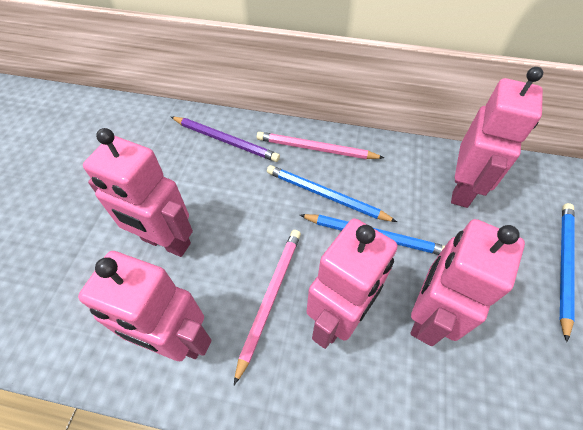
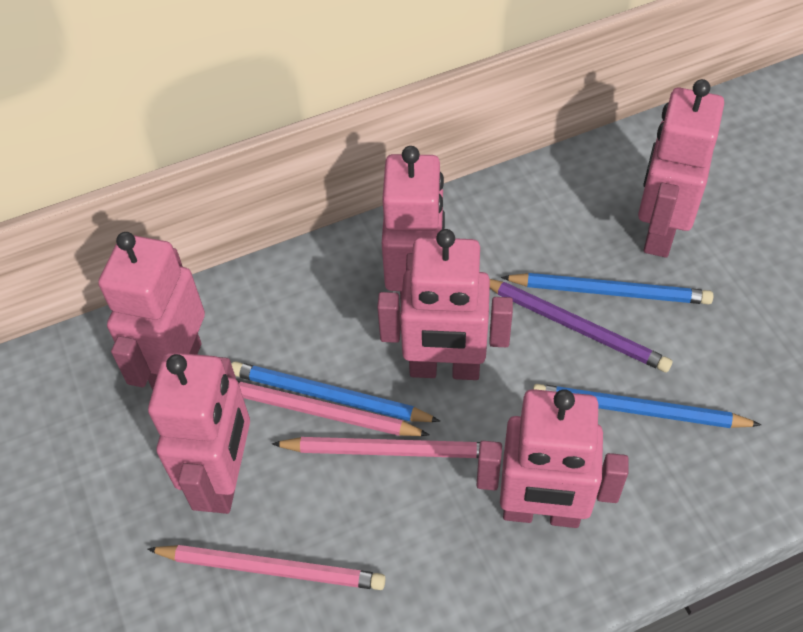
pink pencil: [234,230,301,385] [257,132,384,159] = 2 -> [147,545,386,590] [238,381,430,436] [272,437,480,458] = 3
pink robot: [78,251,211,361] [83,128,193,257] [307,218,397,349] [410,219,525,346] [451,67,543,208] = 5 -> [98,232,205,390] [148,352,250,514] [377,229,513,380] [382,146,445,301] [476,389,629,528] [638,79,724,258] = 6

